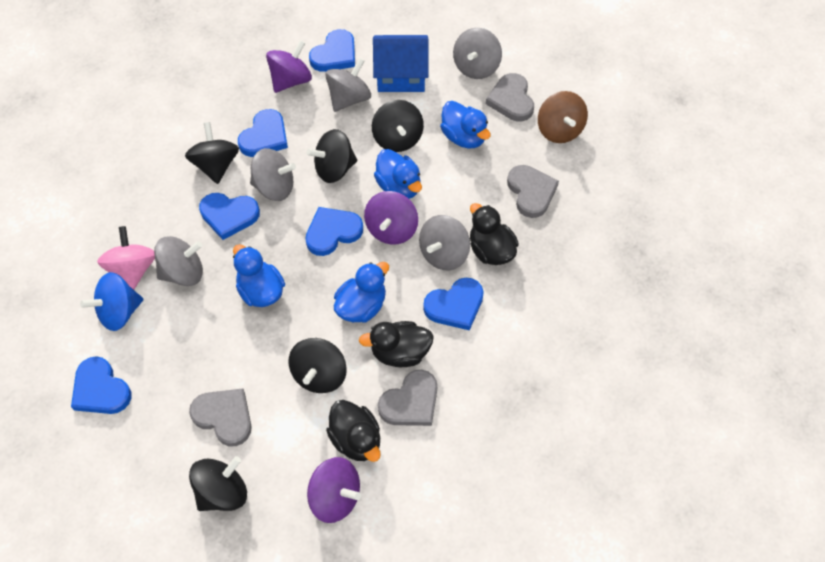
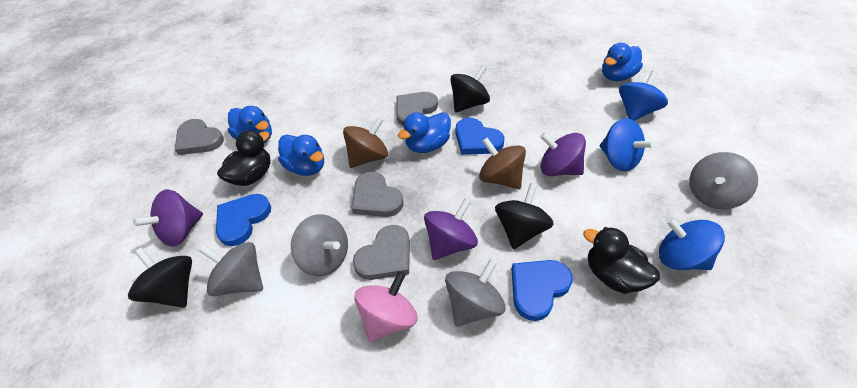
black duck: [326,400,381,462] [359,321,434,367] [470,203,519,265] = 3 -> [217,131,271,186] [583,227,660,294] = 2
black spinning top: [185,122,239,184] [189,456,247,511] [289,338,347,393] [306,129,357,183] [372,100,424,152] = 5 -> [128,247,192,308] [450,65,490,112] [495,183,554,249] = 3
blue heart: [71,356,131,414] [199,193,260,240] [238,109,288,157] [305,207,363,256] [309,29,355,72] [423,278,484,331] = 6 -> [216,194,271,246] [456,118,504,155] [511,260,573,321] = 3
blue house: [373,35,428,92] = 1 -> none = 0
blue spinning top: [80,272,143,331] = 1 -> [600,118,655,171] [619,70,668,121] [659,217,725,270] = 3
brown spinning top: [538,91,588,143] = 1 -> [343,117,388,168] [479,138,526,189] = 2
grey spinning top: [154,236,203,286] [250,148,296,201] [325,58,371,112] [419,215,470,270] [453,28,502,79] = 5 -> [199,242,263,296] [291,214,348,276] [445,259,505,327] [689,152,758,209] = 4

